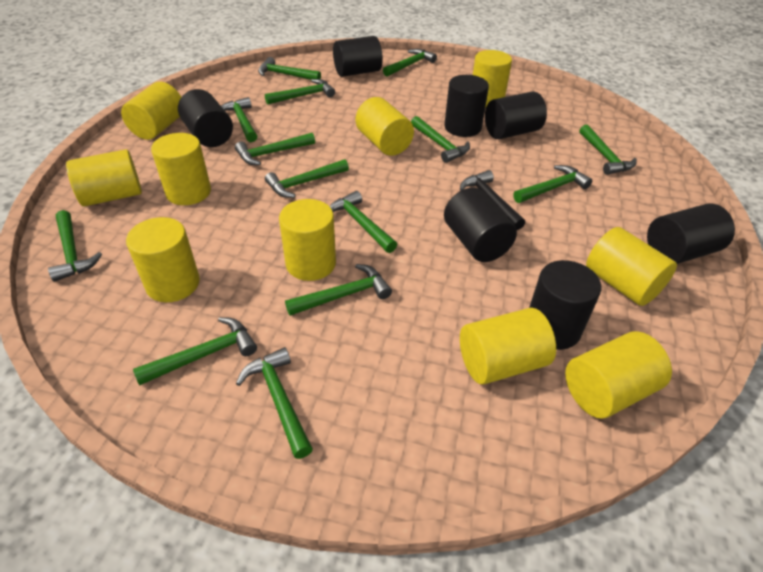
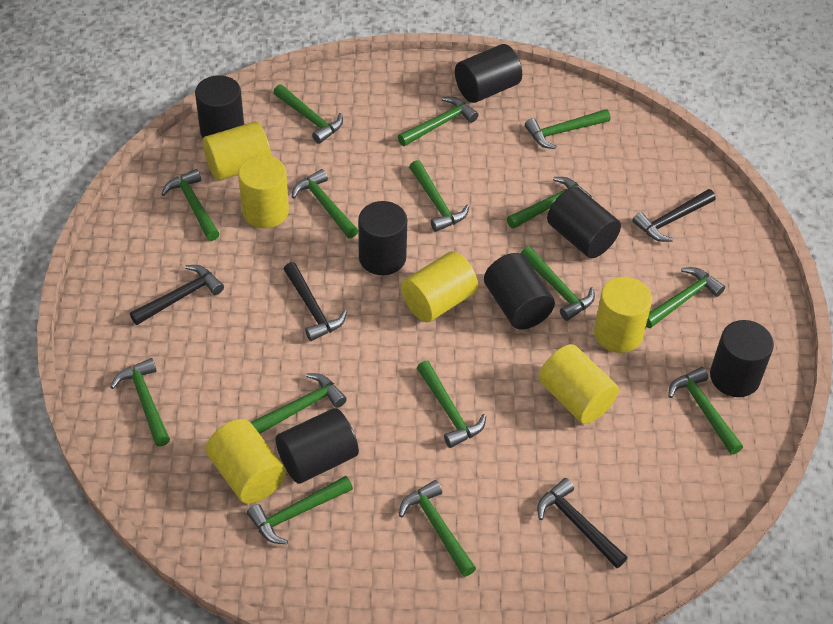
black hammer: [460,170,525,230] = 1 -> [130,265,224,325] [283,262,347,341] [537,478,627,568] [633,189,716,242] = 4
green hammer: [48,210,102,282] [133,317,257,385] [221,97,257,142] [235,133,315,165] [236,347,313,459] [258,57,321,80] [265,79,335,105] [265,159,349,198] [285,264,392,316] [329,191,397,253] [383,49,437,77] [411,116,470,163] [513,165,592,203] [579,125,637,175] = 14 -> [110,358,170,446] [161,169,220,241] [247,476,353,544] [251,373,347,434] [273,84,343,144] [292,169,358,239] [398,97,479,146] [399,480,476,577] [409,160,469,232] [417,361,486,448] [507,177,592,229] [521,246,595,321] [525,109,610,149] [646,267,725,328] [668,367,743,455] = 15
yellow cylinder: [66,149,142,207] [121,82,181,140] [126,217,200,302] [151,133,211,205] [279,199,336,281] [356,97,414,156] [460,308,556,385] [473,50,512,108] [565,331,672,419] [586,227,677,306] = 10 -> [203,121,271,181] [206,419,286,504] [238,155,289,228] [401,251,478,322] [538,344,619,424] [594,277,652,353] = 6

